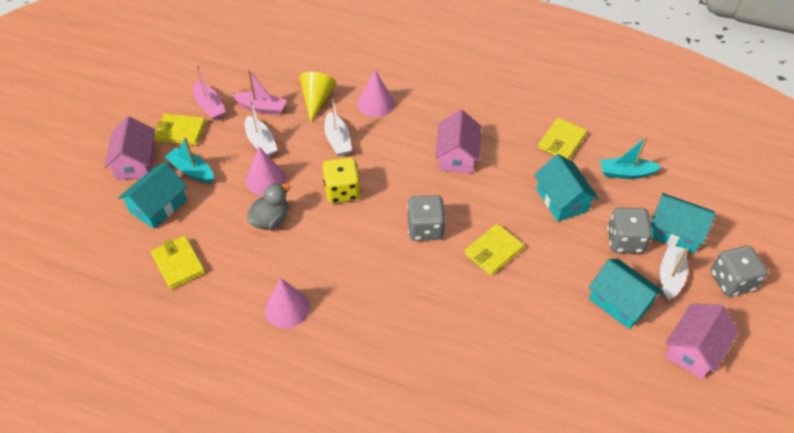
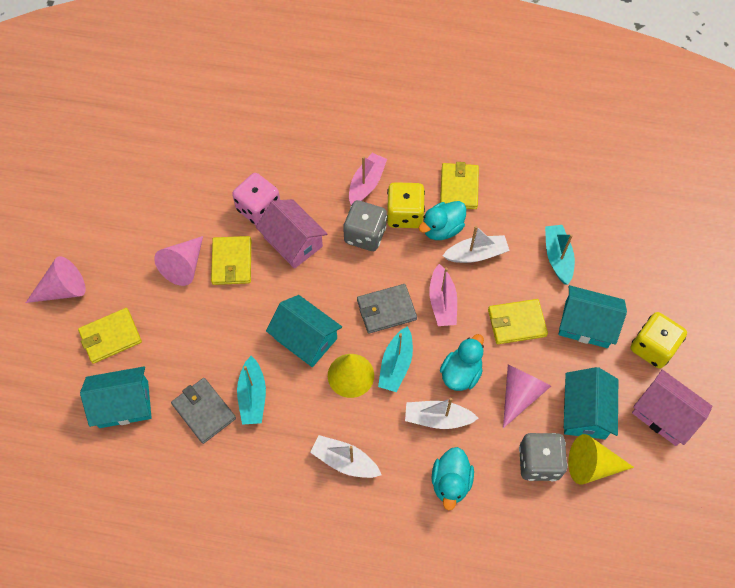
grey dice: [407,195,446,241] [607,208,652,253] [711,246,768,297] = 3 -> [343,200,387,251] [519,433,568,481] = 2
grey duck: [247,183,291,230] = 1 -> none = 0
grey wallet: none = 0 -> [171,378,236,444] [357,284,417,334] = 2
pink dice: none = 0 -> [232,173,280,226] = 1
pink house: [104,116,156,180] [435,110,481,173] [665,304,739,379] = 3 -> [256,199,327,269] [632,370,713,446] = 2
turquoise boat: [165,137,214,183] [600,137,662,179] = 2 -> [237,356,266,425] [378,326,413,392] [545,225,575,285] = 3
turquoise duck: none = 0 -> [419,201,466,240] [431,447,474,510] [440,334,484,391] = 3
yellow cone: [300,72,336,123] = 1 -> [328,354,374,398] [568,434,634,485] = 2
yellow dice: [322,157,361,203] = 1 -> [387,182,425,228] [631,312,687,368] = 2

